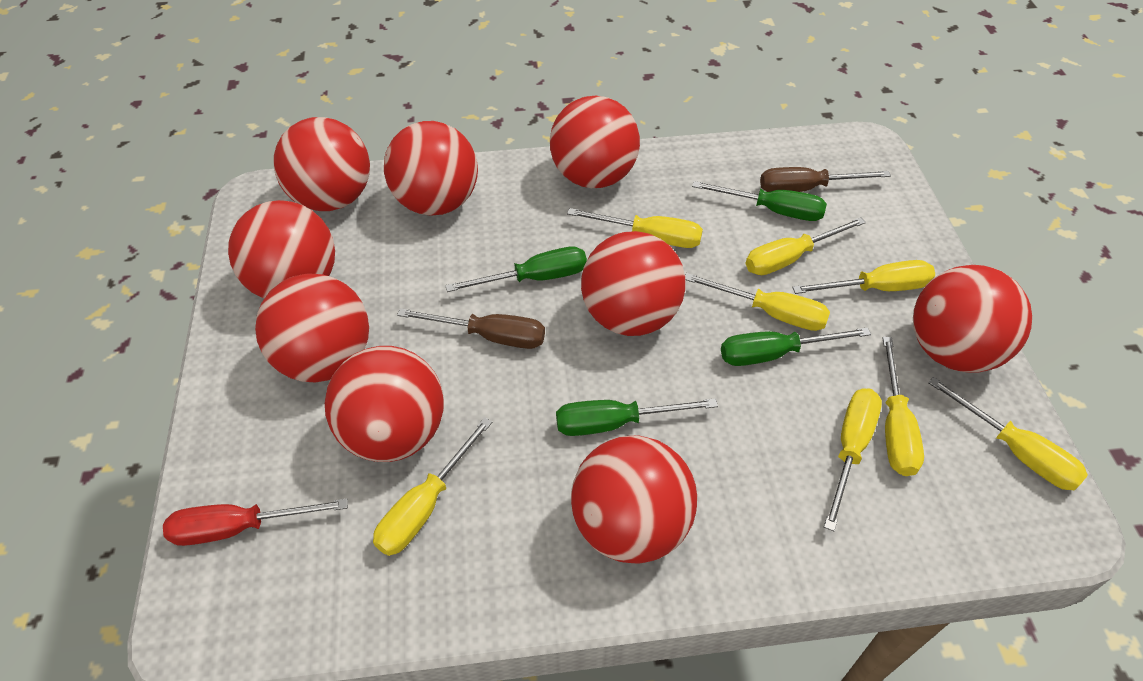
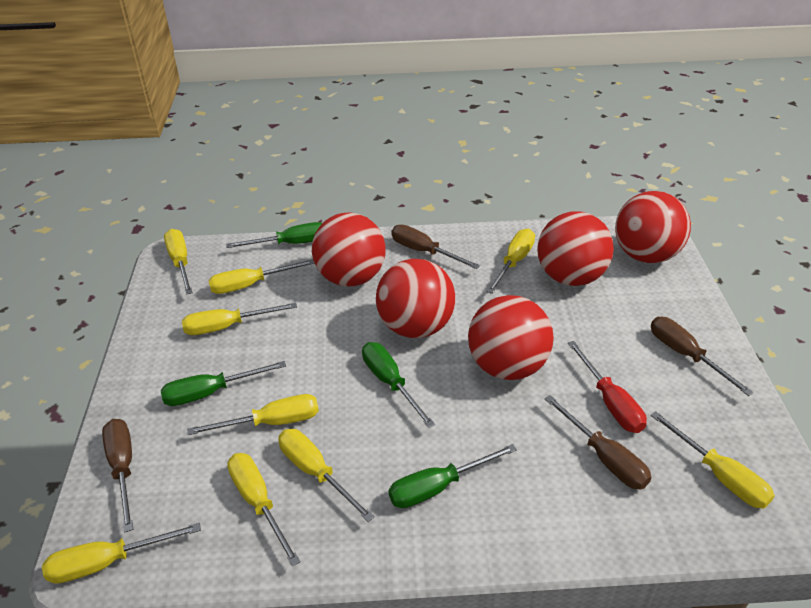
brown screwdriver: [397,308,545,349] [760,167,891,192] = 2 -> [102,419,133,533] [392,225,480,269] [544,395,651,489] [651,317,754,396] = 4
red ball: [228,200,335,299] [255,274,369,382] [274,117,370,211] [325,346,444,462] [384,121,478,215] [550,96,640,188] [571,435,697,564] [581,231,685,336] [913,265,1032,373] = 9 -> [312,212,386,286] [376,259,456,338] [468,295,554,380] [537,211,614,286] [615,191,691,263] = 5
yellow screwdriver: [373,417,492,556] [567,208,703,248] [685,273,830,331] [746,217,866,275] [792,260,935,294] [824,388,882,531] [882,337,924,476] [928,377,1088,490] = 8 -> [42,523,201,584] [164,229,193,295] [182,303,297,335] [187,394,319,435] [208,259,315,294] [227,453,300,566] [279,429,375,522] [486,229,535,294] [651,411,775,509] = 9

